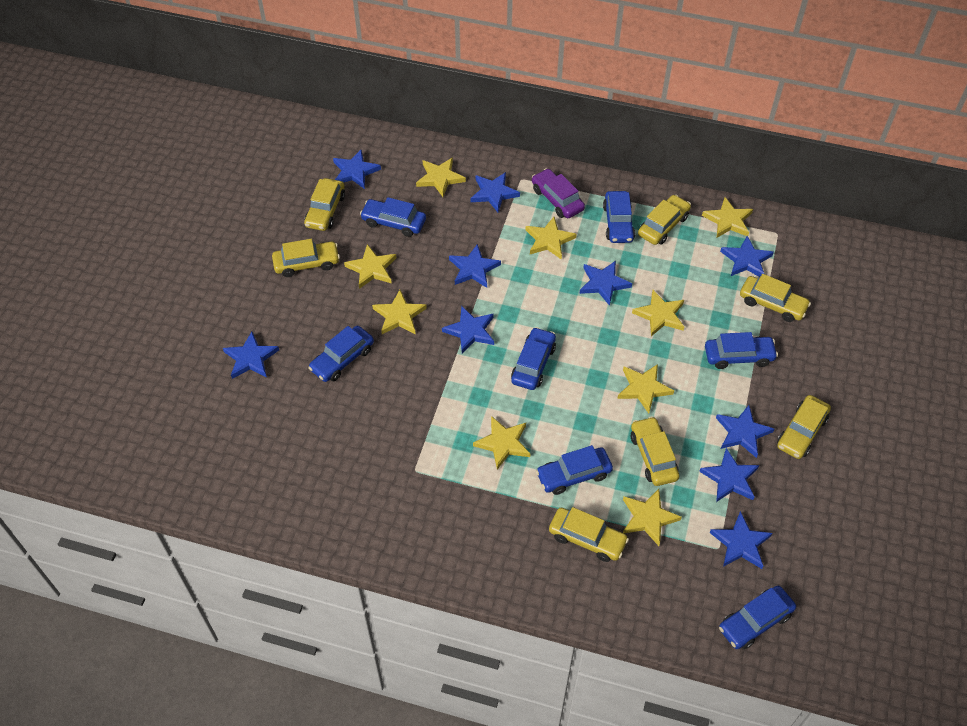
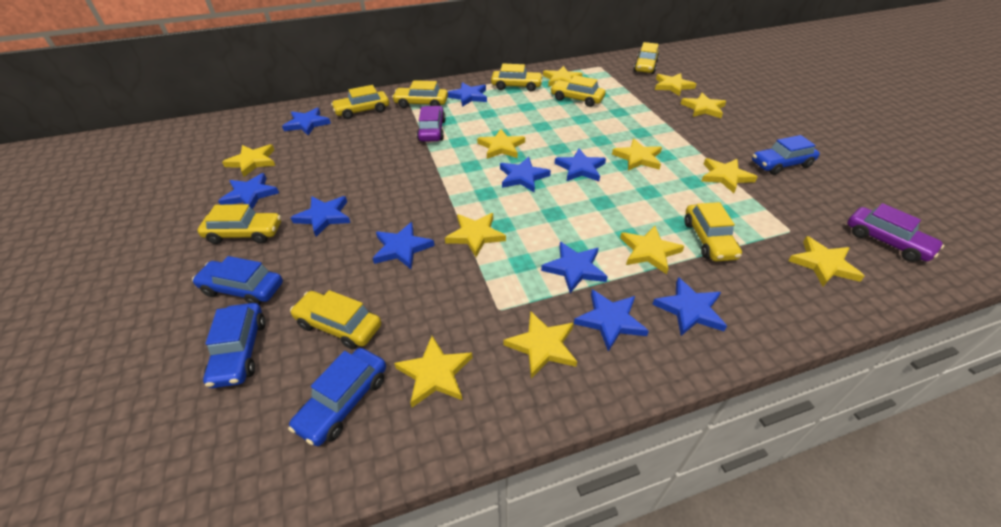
blue car: [308,326,374,382] [360,197,426,237] [511,327,556,390] [536,445,613,495] [603,191,635,243] [705,332,778,369] [719,586,796,649] = 7 -> [192,256,283,305] [203,303,266,388] [288,348,386,446] [752,135,820,175] = 4
purple car: [532,168,585,218] = 1 -> [417,106,446,142] [847,203,944,262] = 2
yellow car: [272,239,340,277] [304,178,345,231] [549,507,629,562] [631,416,679,486] [638,195,691,245] [740,274,811,322] [777,395,831,459] = 7 -> [197,204,281,244] [290,290,381,349] [331,85,389,119] [392,80,448,108] [491,64,543,91] [550,75,605,107] [634,42,659,74] [684,202,742,262] = 8
yellow star: [344,244,396,289] [372,290,427,334] [416,157,466,197] [473,416,530,470] [526,217,577,260] [617,364,674,414] [623,489,682,546] [632,290,684,336] [702,197,753,238] = 9 -> [222,144,275,177] [394,336,473,407] [445,213,506,257] [477,129,525,159] [504,311,577,378] [543,66,583,87] [612,139,662,171] [620,226,685,274] [655,73,696,96] [681,93,726,118] [702,158,757,193] [788,236,864,286] = 12

